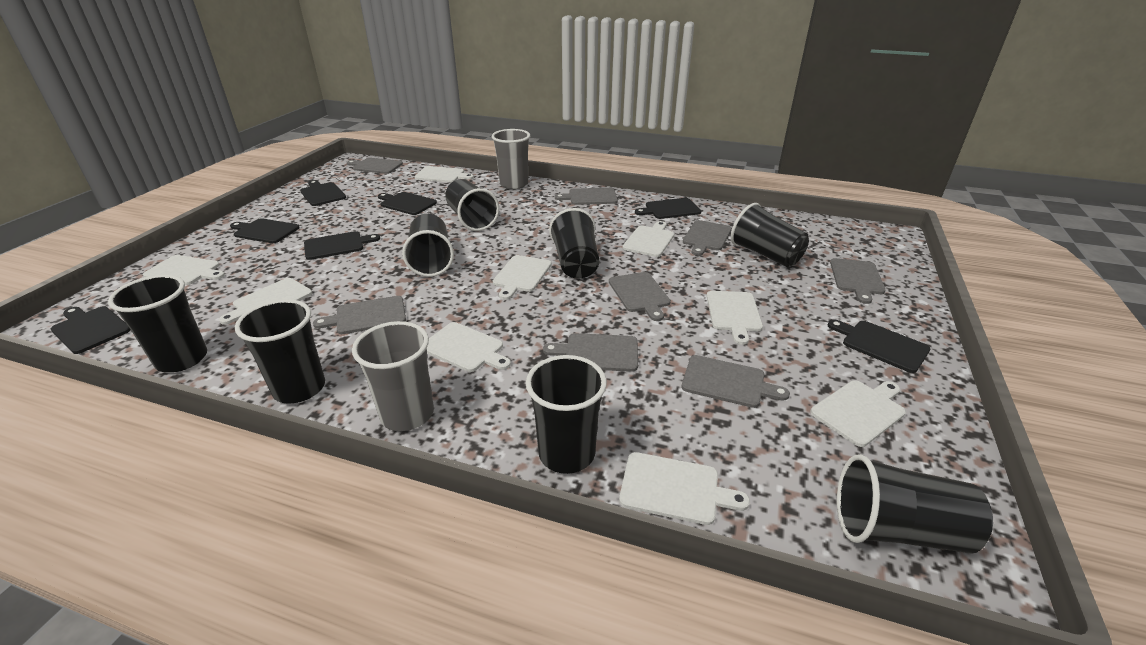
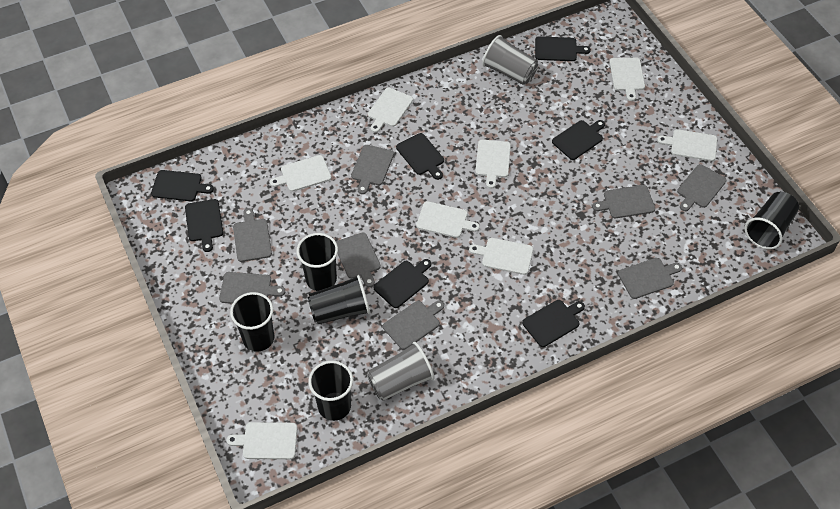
black cup: [108,275,207,372] [235,299,325,404] [402,214,454,277] [445,179,499,231] [526,355,607,474] [549,208,599,279] [731,203,809,267] [837,454,993,554] = 8 -> [230,292,275,352] [297,233,338,291] [307,275,370,324] [308,361,353,421] [745,192,799,249] = 5
white cutting board: [143,255,225,285] [219,278,312,325] [414,166,474,183] [427,322,511,372] [493,255,552,300] [619,452,750,525] [622,221,674,257] [707,291,763,345] [810,380,906,447] = 9 -> [226,422,297,459] [270,155,331,192] [368,88,413,133] [416,201,480,238] [469,238,533,275] [475,140,511,189] [609,57,645,101] [657,129,717,161] = 8

